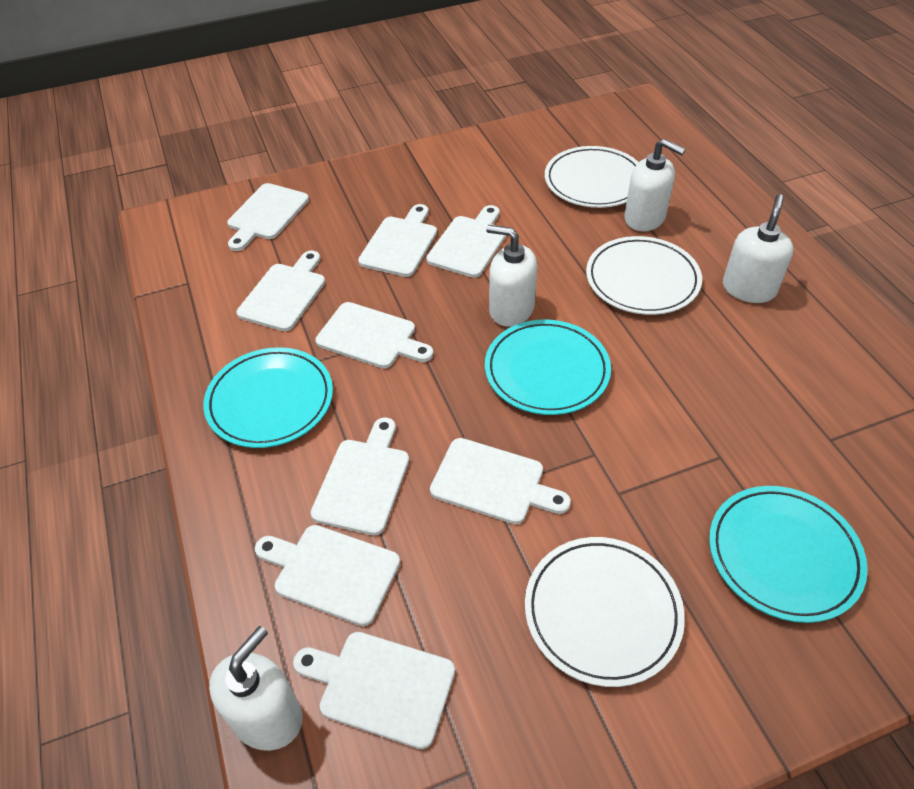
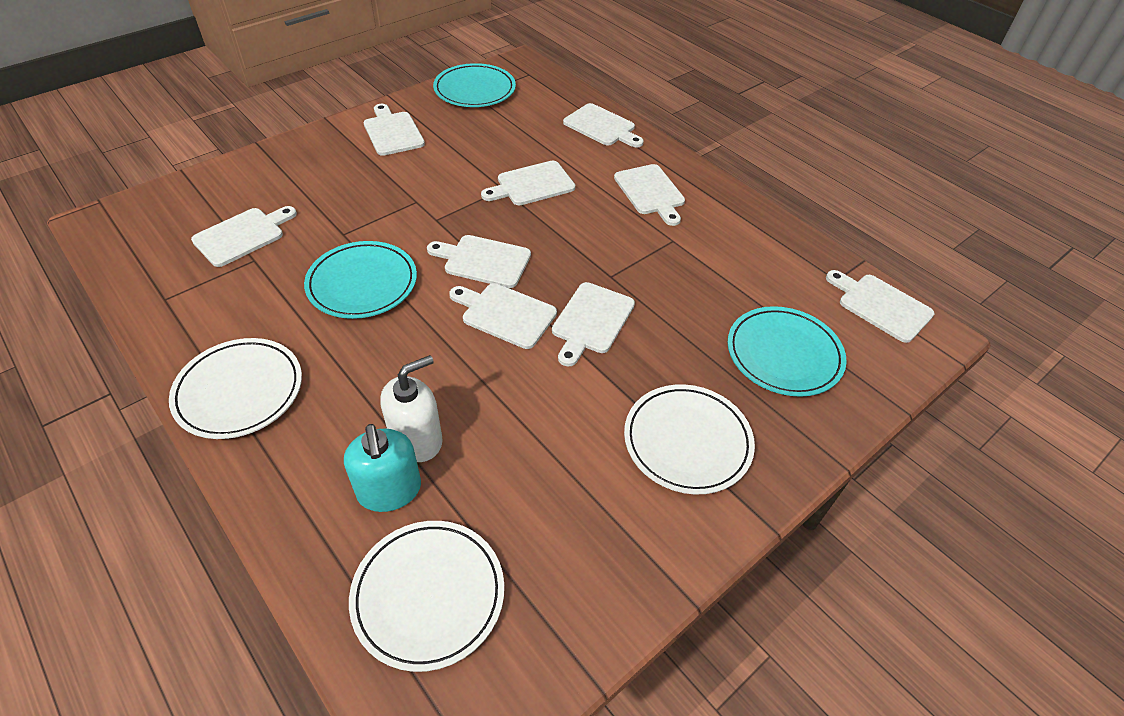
turquoise soap dispenser: none = 0 -> [344,424,421,512] = 1
white soap dispenser: [209,626,302,751] [486,225,537,327] [624,138,686,231] [723,194,793,303] = 4 -> [380,355,442,462] = 1

